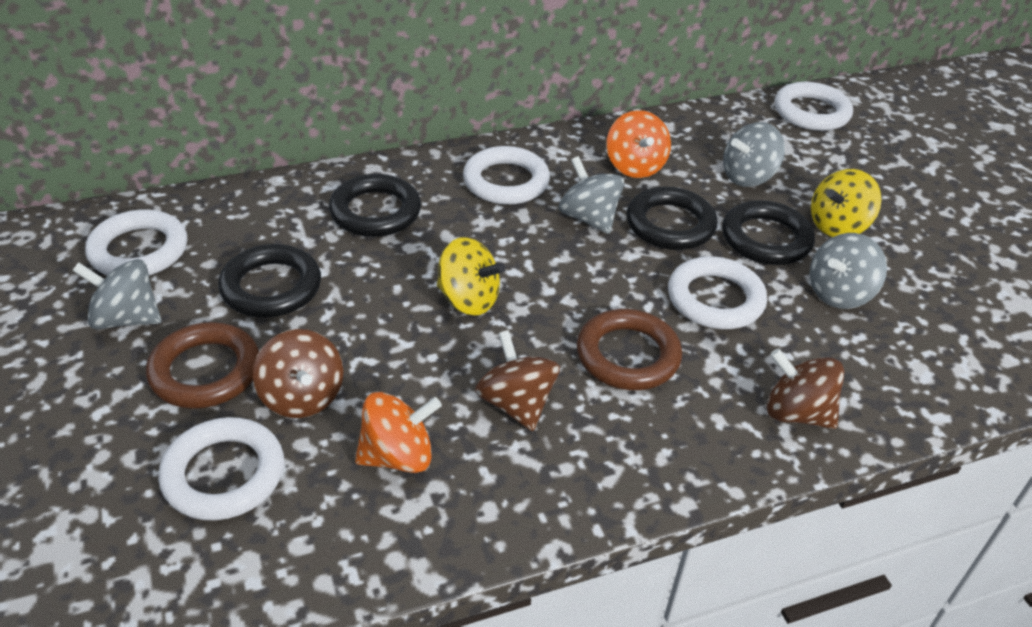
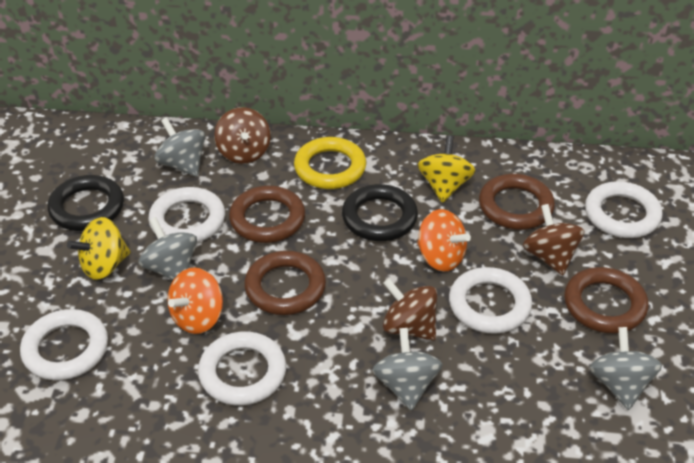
black ring: [218,244,321,317] [329,174,421,237] [626,187,717,250] [722,200,815,265] = 4 -> [47,175,124,231] [342,184,418,241] = 2
brown ring: [146,322,259,409] [577,309,682,390] = 2 -> [229,186,305,243] [244,251,326,315] [479,174,555,230] [564,267,648,333] = 4
yellow ring: none = 0 -> [294,137,366,189] = 1

